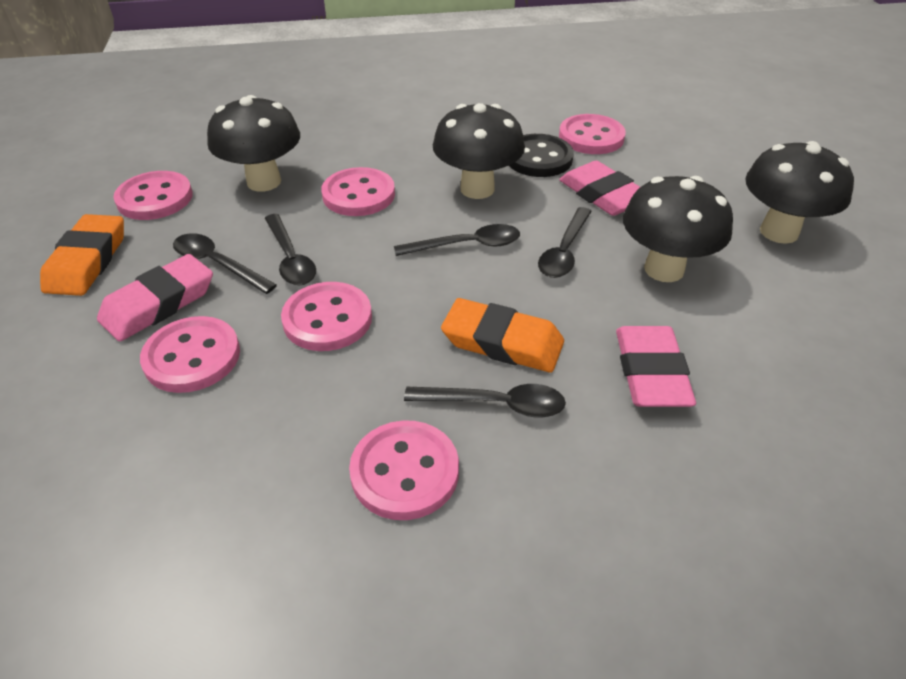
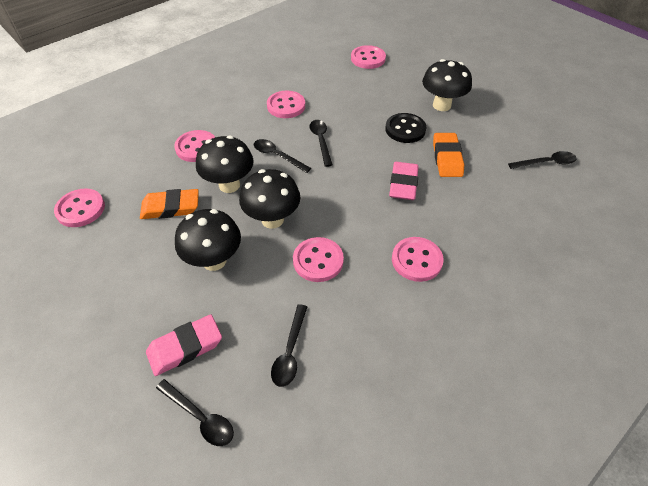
pink eraser: [97,254,213,342] [559,161,640,216] [616,326,696,407] = 3 -> [146,315,222,376] [389,162,419,200] = 2

